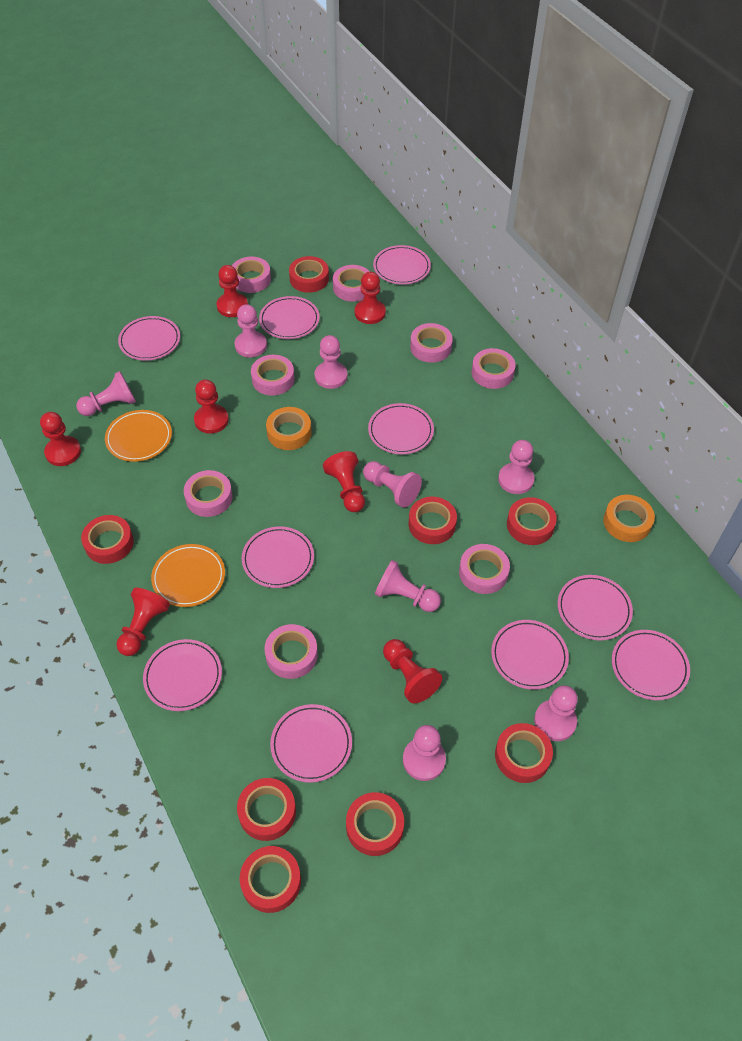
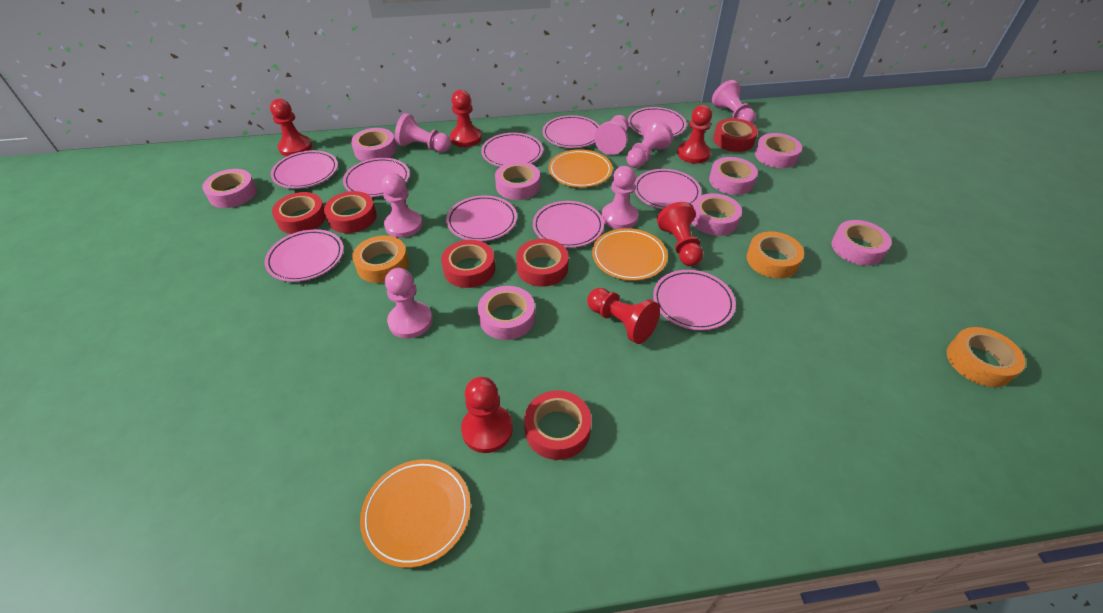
orange plate: [105,410,172,462] [151,544,225,607] = 2 -> [360,459,471,568] [549,149,613,188] [592,228,668,281] = 3
orange tape: [266,407,312,450] [603,495,655,542] = 2 -> [352,235,409,283] [746,231,804,279] [947,327,1025,387] = 3
pink pawn: [76,371,136,416] [234,304,267,357] [315,335,347,389] [363,461,422,508] [375,560,441,612] [403,725,446,781] [498,440,534,494] [534,685,578,741] = 8 -> [382,173,423,238] [385,268,433,338] [395,113,451,152] [594,115,628,155] [602,166,639,229] [626,118,673,168] [712,80,756,124] = 7
red pawn: [40,412,81,466] [116,588,170,656] [194,379,229,434] [217,265,248,317] [323,451,365,512] [355,272,386,324] [383,639,442,703] = 7 -> [270,99,312,156] [450,90,482,147] [461,377,513,453] [587,288,660,344] [657,202,703,266] [677,105,712,164] = 6
red tape: [81,515,134,564] [237,778,296,841] [240,846,301,913] [289,256,329,293] [346,792,404,856] [409,497,457,544] [495,723,553,783] [507,497,557,545] = 8 -> [272,192,326,234] [324,191,377,233] [441,240,495,288] [516,239,569,287] [524,390,592,460] [713,118,758,152] = 6

